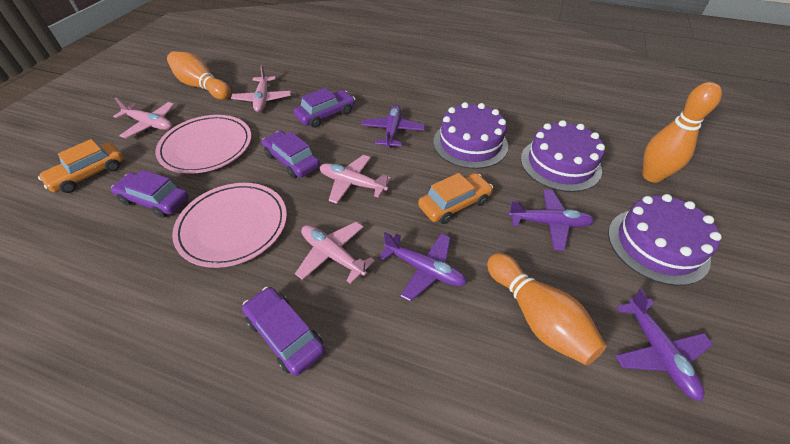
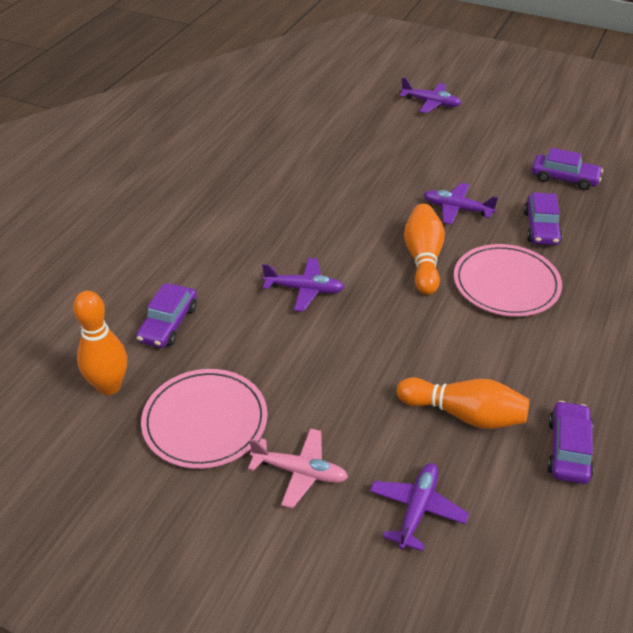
orange car: [38,139,124,193] [418,173,493,224] = 2 -> none = 0
pink plane: [113,97,174,138] [231,65,291,112] [295,222,375,284] [320,155,391,204] = 4 -> [248,428,348,508] = 1
purple cake: [433,102,508,169] [521,120,605,192] [608,194,722,286] = 3 -> none = 0

